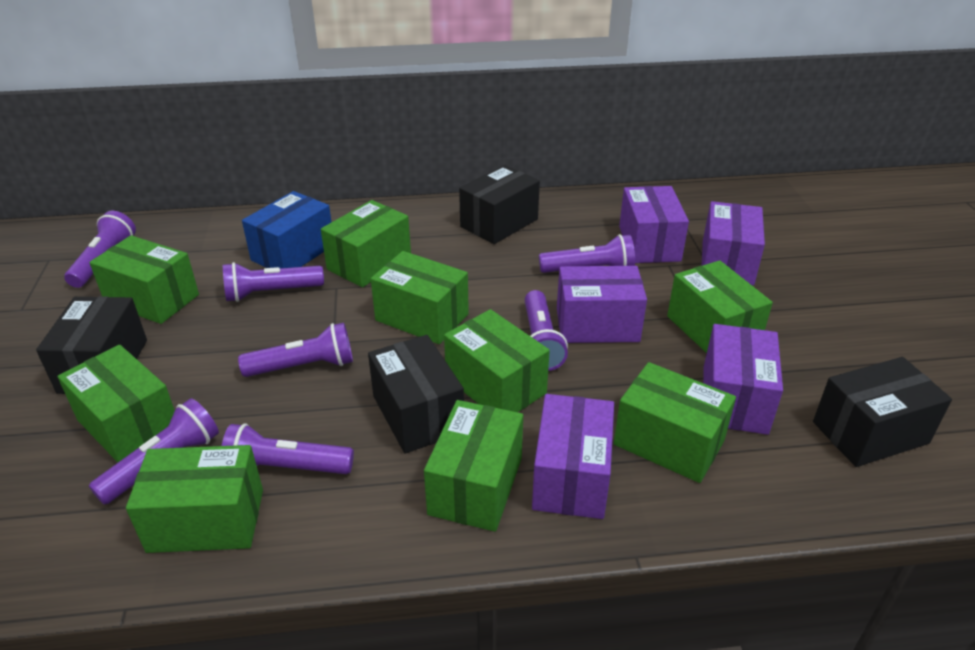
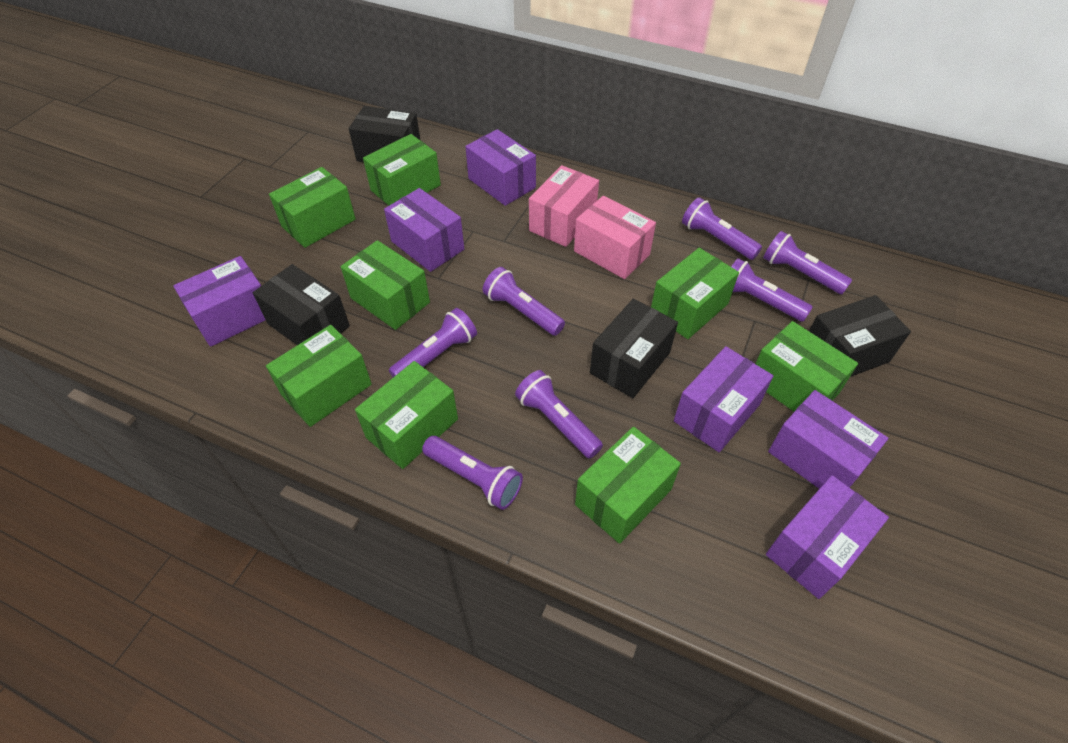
blue box: [242,191,332,268] = 1 -> none = 0
green box: [57,345,175,463] [89,235,199,324] [126,445,263,553] [321,200,411,287] [371,251,469,344] [424,400,523,532] [444,309,550,412] [614,362,736,483] [667,260,773,353] = 9 -> [266,325,372,427] [269,167,356,248] [341,240,430,330] [355,361,458,469] [363,134,441,206] [575,427,681,544] [651,248,739,339] [755,321,858,412] = 8
pink box: none = 0 -> [529,165,599,247] [574,196,656,279] = 2
purple box: [532,394,614,519] [557,266,647,343] [619,186,689,263] [702,201,765,285] [703,324,783,435] = 5 -> [173,256,265,347] [384,188,464,272] [465,129,536,206] [674,346,774,452] [766,475,889,599] [768,390,888,489] = 6

